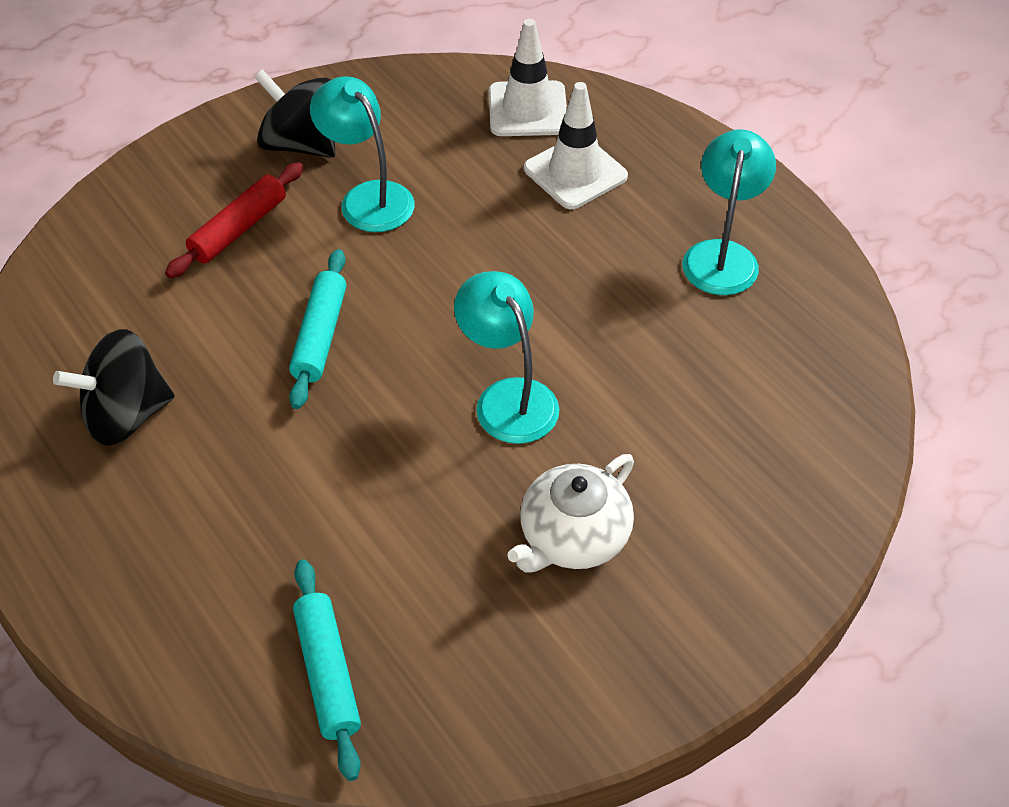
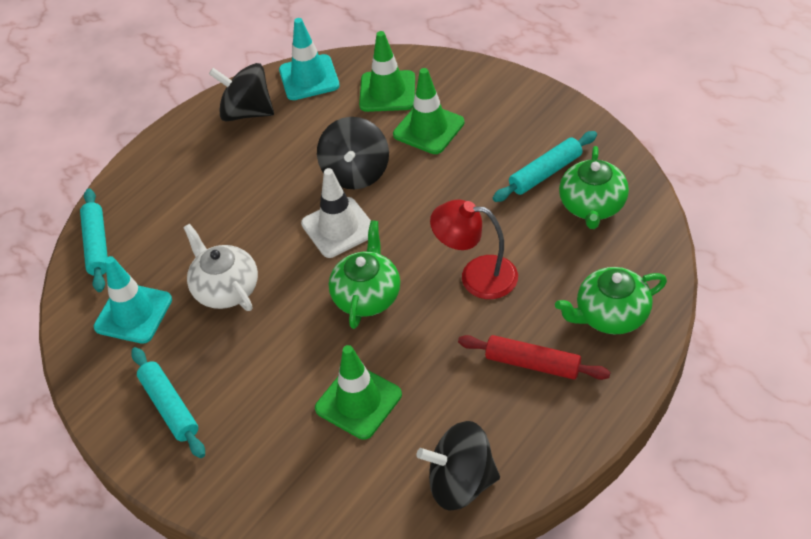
black spinning top: [53,329,175,446] [254,69,335,158] = 2 -> [209,63,274,121] [317,117,389,189] [417,421,500,511] = 3
green teapot: none = 0 -> [329,220,400,329] [555,267,667,334] [559,146,629,229] = 3
green traffic cone: none = 0 -> [315,345,402,440] [359,31,415,112] [393,68,465,154] = 3
red lamp: none = 0 -> [430,199,518,299] = 1
turquoise lamp: [310,76,414,232] [454,271,559,444] [683,129,776,295] = 3 -> none = 0
turquoise rolling pin: [289,249,346,409] [293,559,361,781] = 2 -> [80,188,108,292] [131,347,205,458] [493,131,597,202] = 3
turquoise traffic cone: none = 0 -> [94,256,172,344] [279,18,340,100] = 2
white traffic cone: [489,19,567,136] [524,82,628,209] = 2 -> [301,168,371,258] = 1

